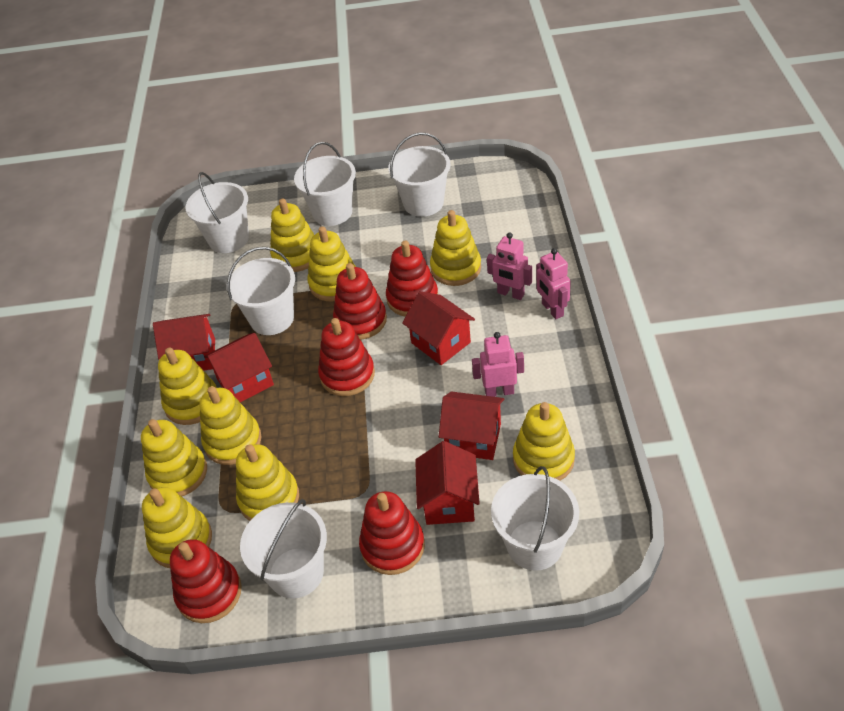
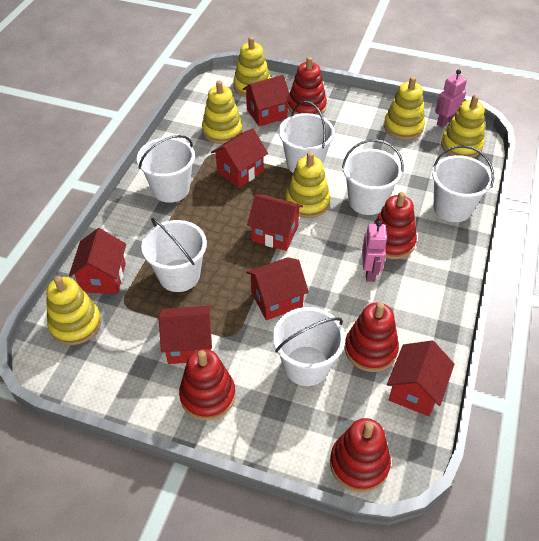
pink robot: [472,332,524,397] [487,232,532,300] [536,248,571,319] = 3 -> [362,221,388,282] [435,69,467,128] = 2
red house: [153,314,215,371] [204,333,274,402] [402,291,475,365] [415,441,480,525] [439,391,504,460] = 5 -> [69,228,126,294] [158,306,212,364] [211,128,268,188] [243,75,292,127] [246,257,309,320] [247,194,303,251] [387,340,455,416] = 7
yellow stacking toy: [141,419,207,496] [142,487,212,568] [158,348,217,425] [199,386,261,465] [236,444,299,521] [270,199,314,272] [308,226,356,301] [430,210,481,286] [513,402,575,481] = 9 -> [46,276,101,345] [202,80,243,144] [233,37,271,97] [285,152,330,218] [384,77,425,140] [441,95,485,158] = 6

